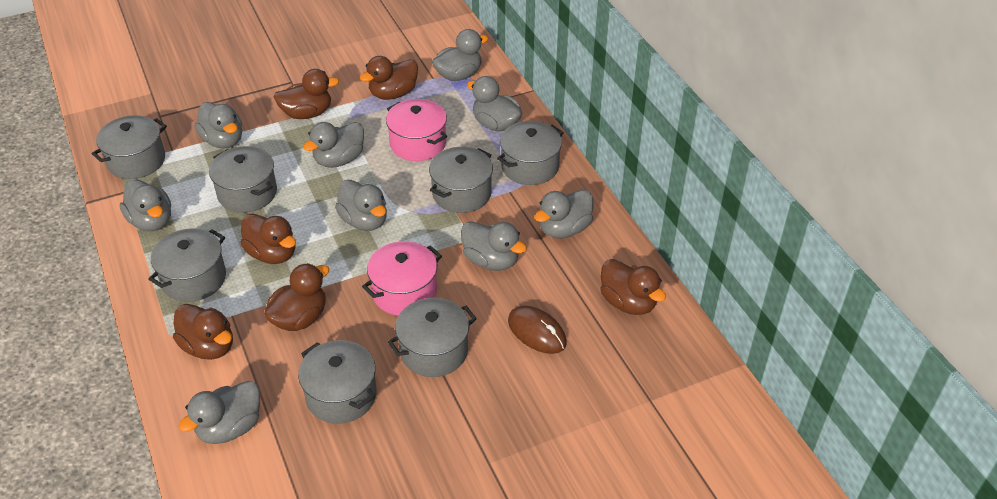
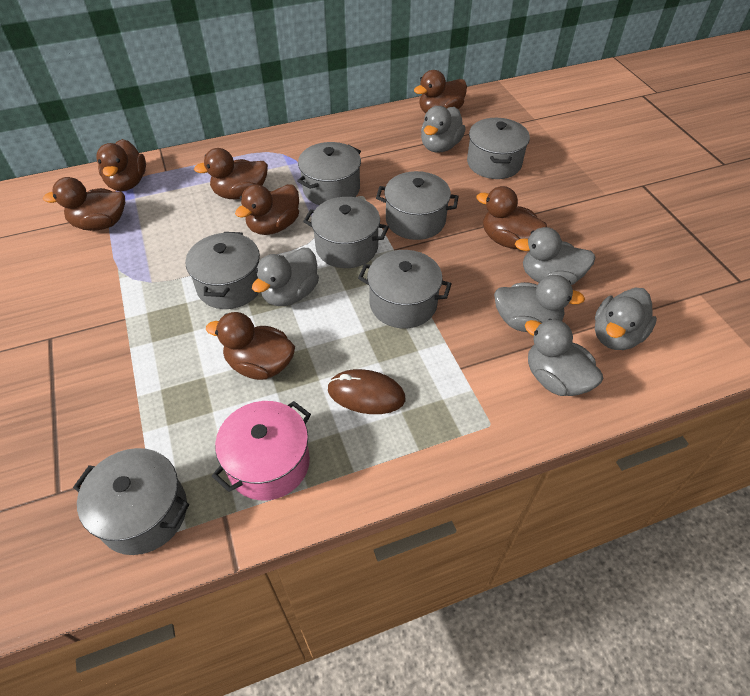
brown duck: [173,304,233,360] [240,213,296,264] [264,263,329,331] [274,69,339,119] [360,56,418,100] [600,259,666,315] = 6 -> [43,177,125,231] [96,139,146,191] [194,148,268,200] [206,312,295,380] [235,184,299,235] [414,70,467,113] [476,186,547,249] = 7
grey duck: [120,180,171,231] [178,381,260,444] [195,102,242,148] [303,122,364,168] [335,180,387,231] [432,29,488,81] [461,221,527,271] [467,76,522,132] [534,189,594,239] = 9 -> [252,248,319,306] [421,106,465,153] [494,275,585,332] [515,227,596,285] [525,319,603,396] [595,288,657,350] = 6
pink pot: [362,241,442,316] [386,99,447,161] = 2 -> [212,401,311,500] = 1

